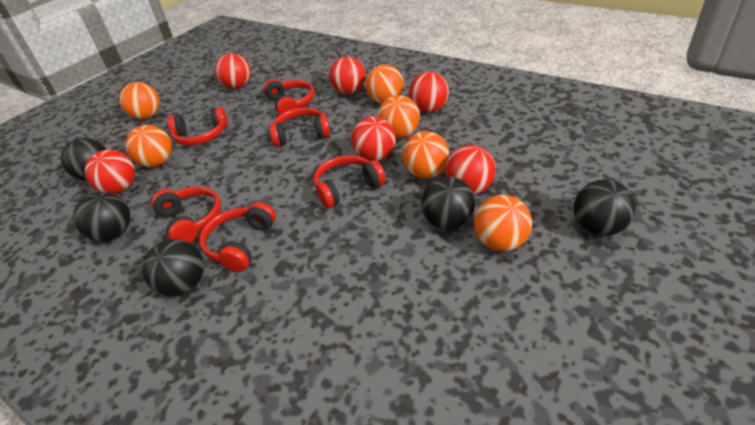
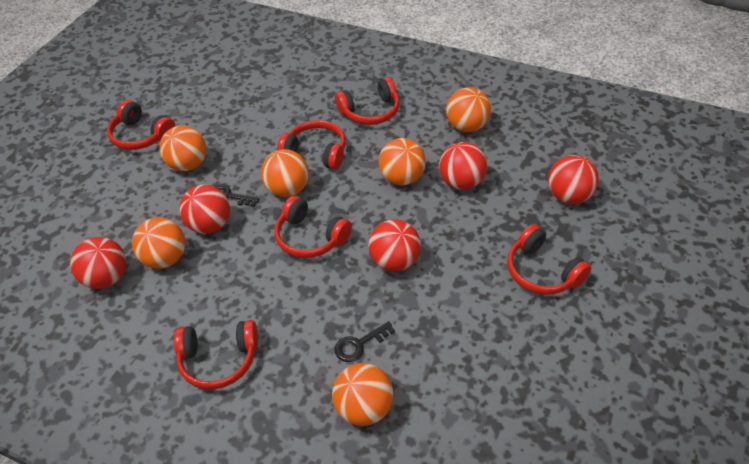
black ball: [61,138,107,180] [74,192,130,242] [142,239,204,296] [421,176,475,230] [574,180,636,236] = 5 -> none = 0
black key: none = 0 -> [214,184,259,207] [334,321,395,362] = 2
red ball: [84,150,135,194] [215,53,251,89] [329,56,366,94] [351,117,396,161] [409,72,449,113] [445,145,496,194] = 6 -> [70,237,126,289] [179,184,230,234] [368,219,421,271] [439,142,487,190] [548,155,599,204] = 5

